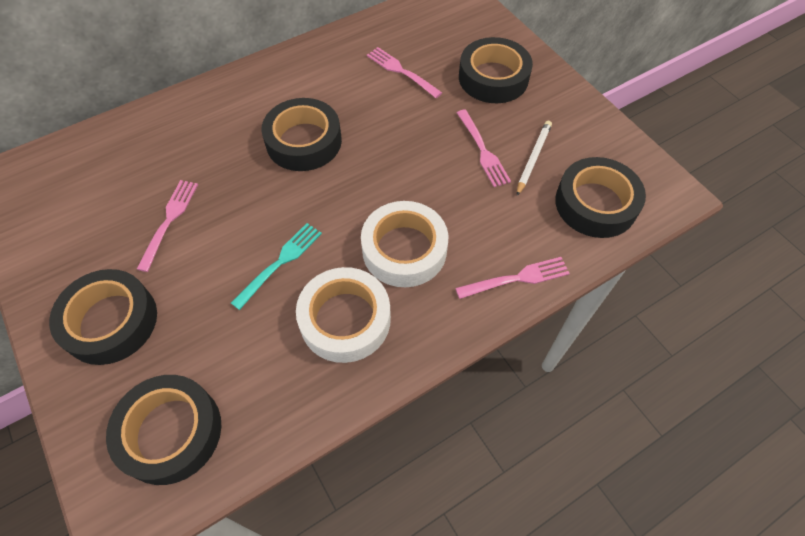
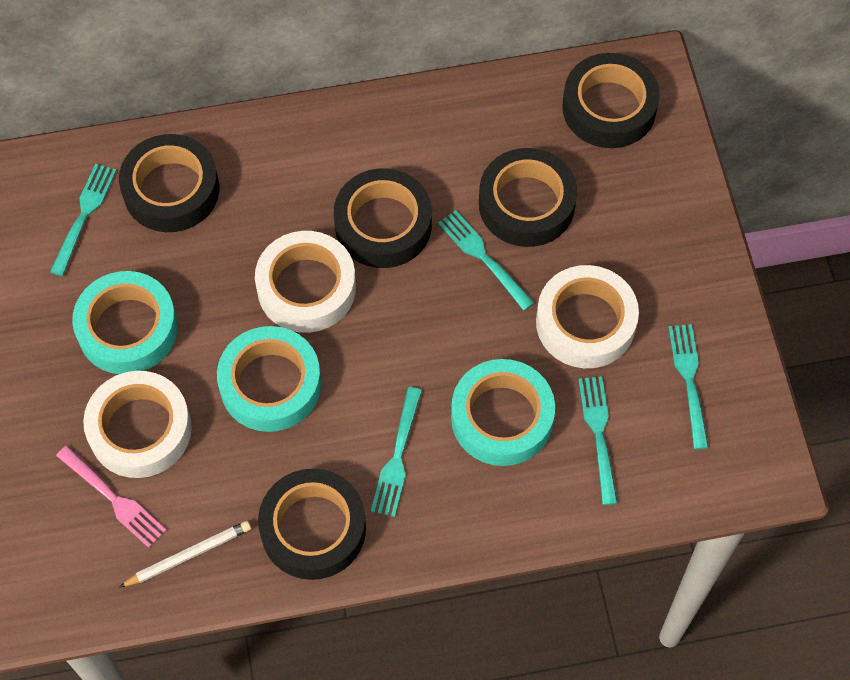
pink fork: [137,180,198,272] [367,47,442,98] [455,257,570,299] [457,110,511,187] = 4 -> [56,446,166,548] = 1
turquoise fork: [231,223,322,310] = 1 -> [50,164,117,276] [371,387,422,517] [438,210,535,311] [578,376,617,505] [668,324,709,449] = 5
turquoise tape: none = 0 -> [72,271,178,374] [217,326,321,432] [451,359,555,466] = 3
white tape: [296,267,391,363] [361,201,448,287] = 2 -> [83,371,192,478] [255,231,356,333] [536,265,639,368] = 3

